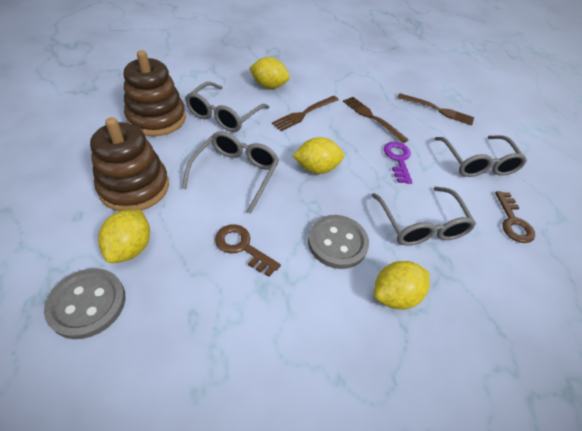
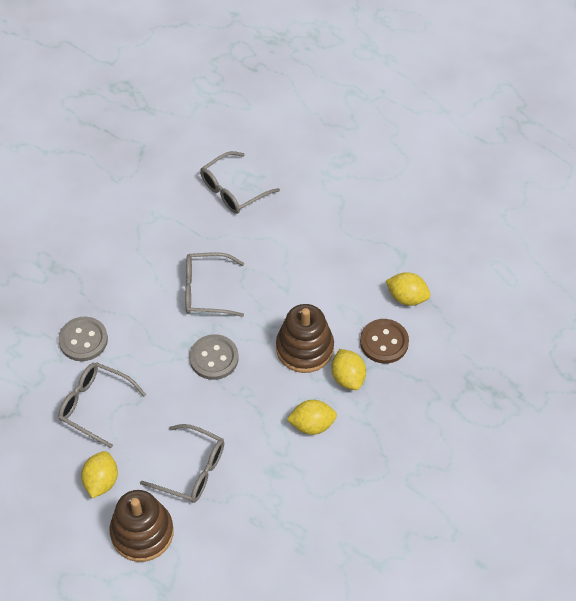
brown button: none = 0 -> [360,319,409,364] = 1
brown fork: [272,96,339,131] [343,97,409,143] [397,93,474,125] = 3 -> none = 0
brown key: [215,224,281,277] [495,191,535,243] = 2 -> none = 0
purple key: [384,142,412,184] = 1 -> none = 0

